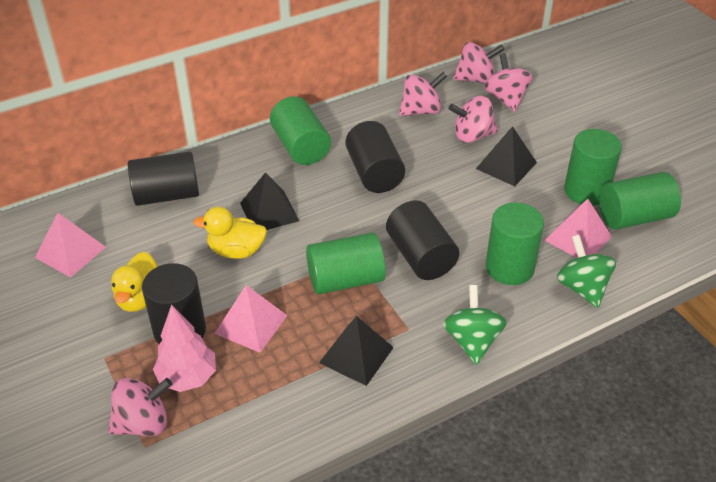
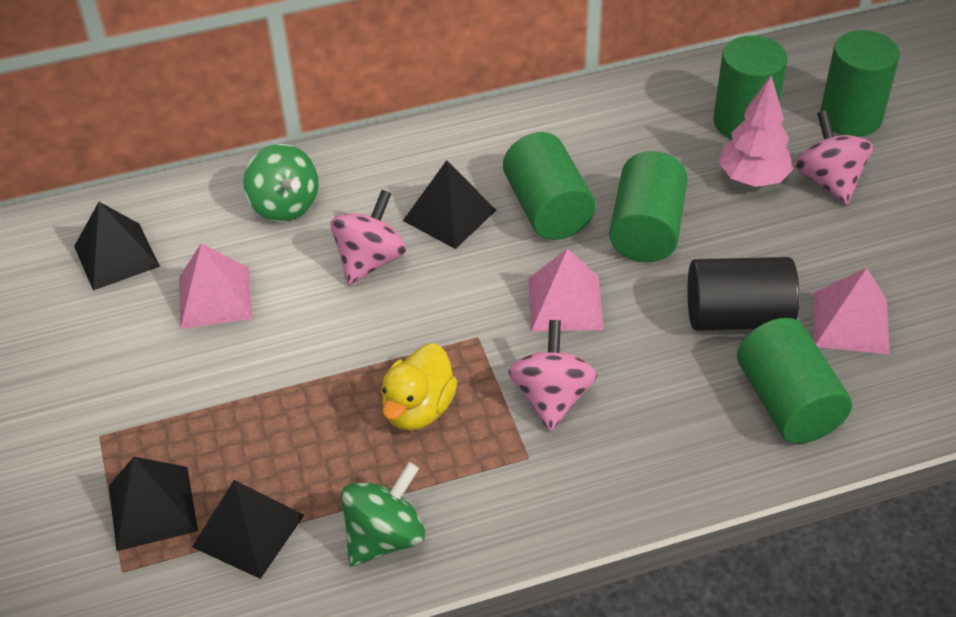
black cylinder: [128,151,199,206] [142,263,206,344] [346,121,405,193] [386,200,459,280] = 4 -> [688,257,799,331] = 1
black pyramid: [240,172,299,230] [319,316,394,386] [476,126,537,186] = 3 -> [74,202,160,291] [109,457,198,551] [192,480,304,579] [403,160,496,249] = 4
pink spinning top: [108,378,172,436] [399,72,447,116] [449,96,498,143] [453,42,505,83] [485,53,532,112] = 5 -> [330,190,406,285] [508,320,597,431] [796,110,873,205] = 3
yellow duck: [111,252,158,312] [193,207,267,259] = 2 -> [381,343,458,431] = 1

